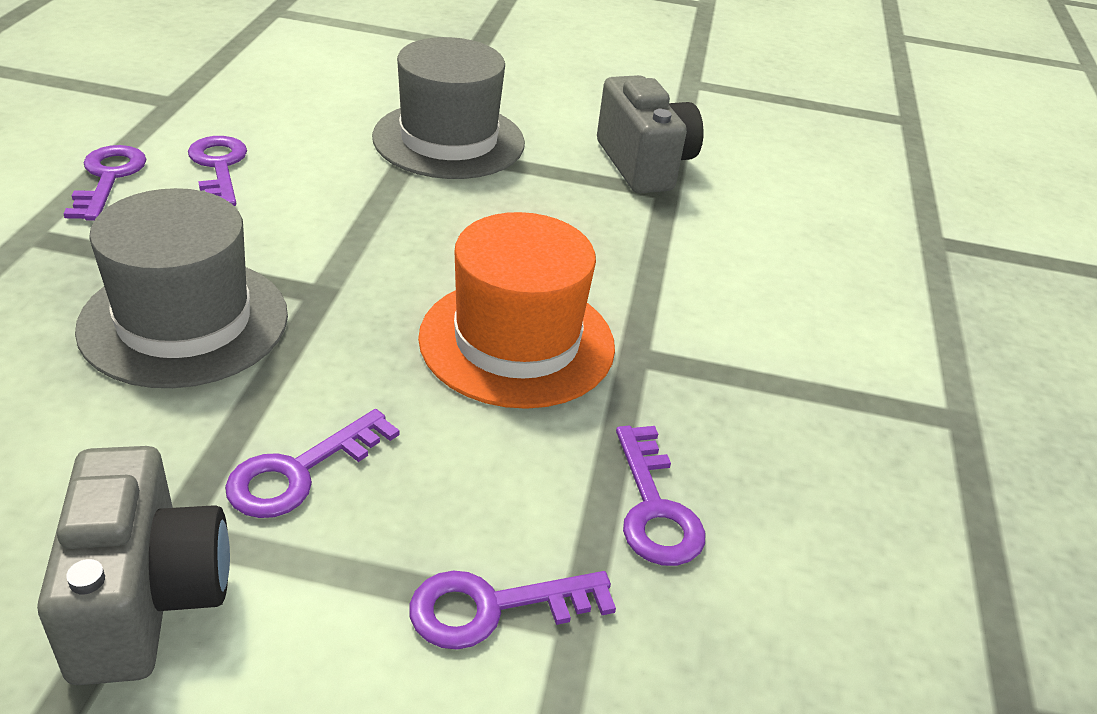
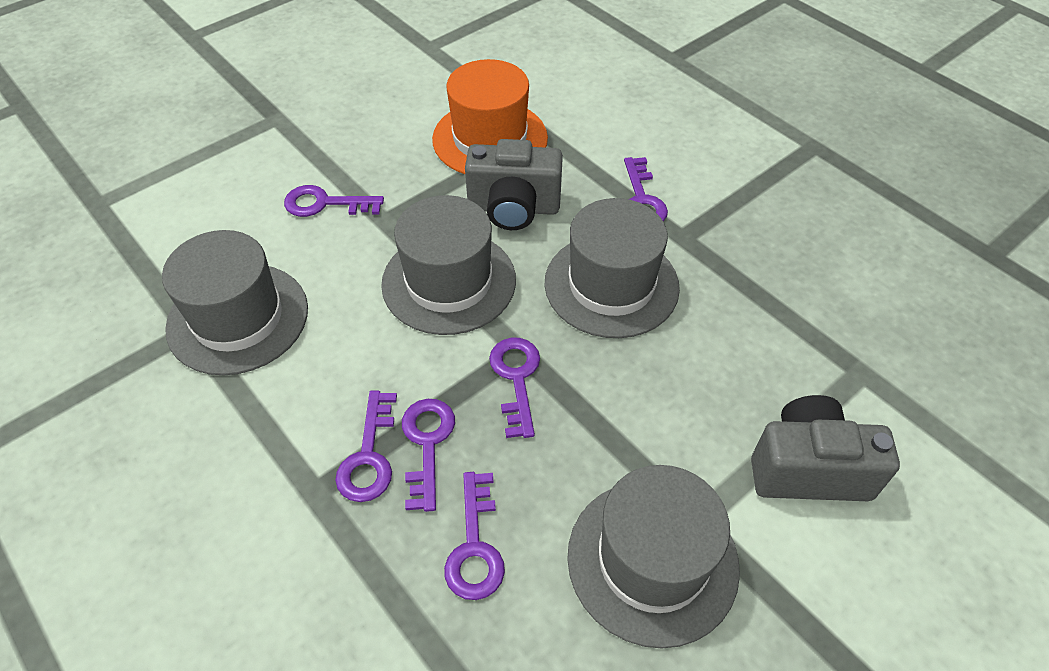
grey hat: [75,188,288,388] [372,37,525,179] = 2 -> [162,230,308,375] [381,195,516,335] [545,198,680,338] [567,465,740,648] = 4
purple key: [63,145,147,221] [188,136,247,206] [225,409,399,518] [409,570,616,650] [616,426,705,566] = 5 -> [284,185,384,217] [335,391,397,502] [402,399,455,512] [444,472,505,600] [489,338,540,438] [624,157,668,221] = 6

